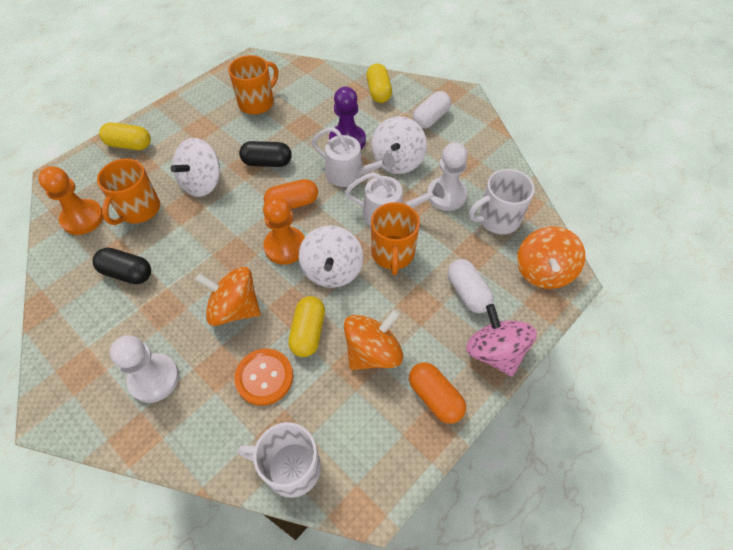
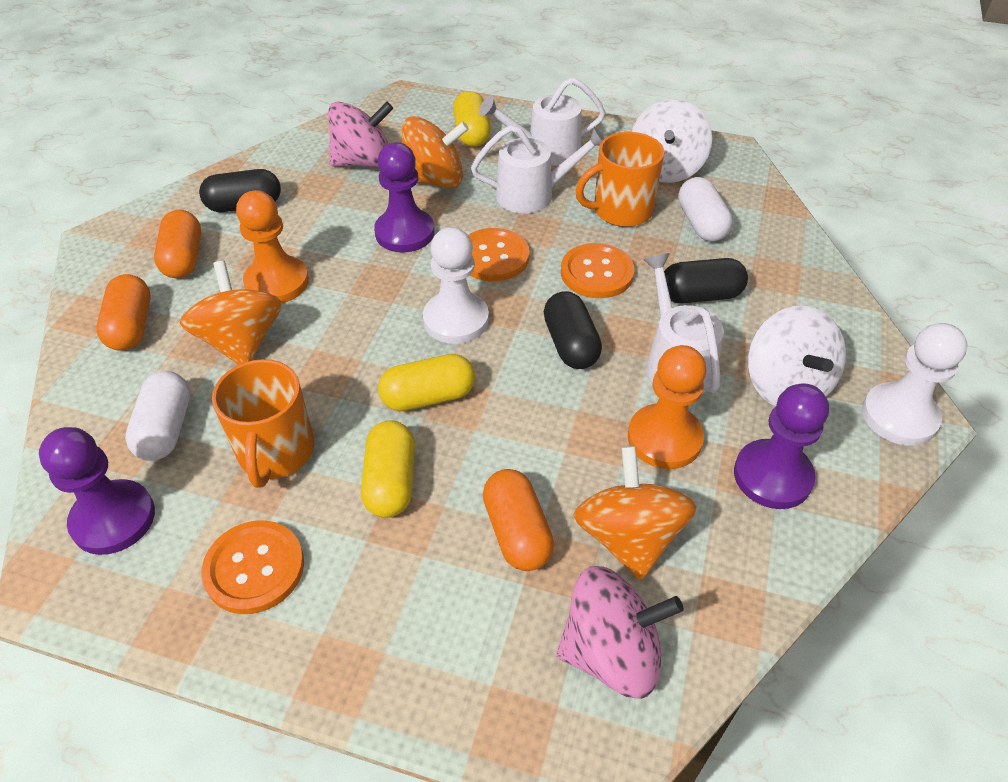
black capsule: [93,247,151,284] [239,141,292,167] = 2 -> [199,169,281,212] [544,291,602,369] [664,258,748,303] = 3
orange button: [234,348,293,406] = 1 -> [201,520,304,614] [468,228,530,281] [561,243,635,298] = 3
orange capsule: [264,179,318,209] [409,362,466,424] = 2 -> [96,274,151,351] [154,210,201,278] [483,469,554,571] = 3
orange mug: [97,158,160,225] [228,55,278,115] [371,202,420,275] = 3 -> [212,359,314,488] [575,132,664,227] = 2
pink spinning top: [466,304,537,377] = 1 -> [328,102,393,168] [557,566,684,699] = 2
purple pawn: [329,87,366,149] = 1 -> [39,427,155,555] [374,142,435,253] [734,383,829,509] = 3
white mug: [238,422,321,498] [469,169,535,234] = 2 -> none = 0
white spinning top: [170,138,220,197] [299,225,363,288] [371,116,427,174] = 3 -> [632,99,712,183] [748,306,846,406] = 2
white watering can: [312,127,395,187] [345,172,445,226] = 2 -> [471,125,605,213] [480,78,605,166] [643,253,724,394] = 3

